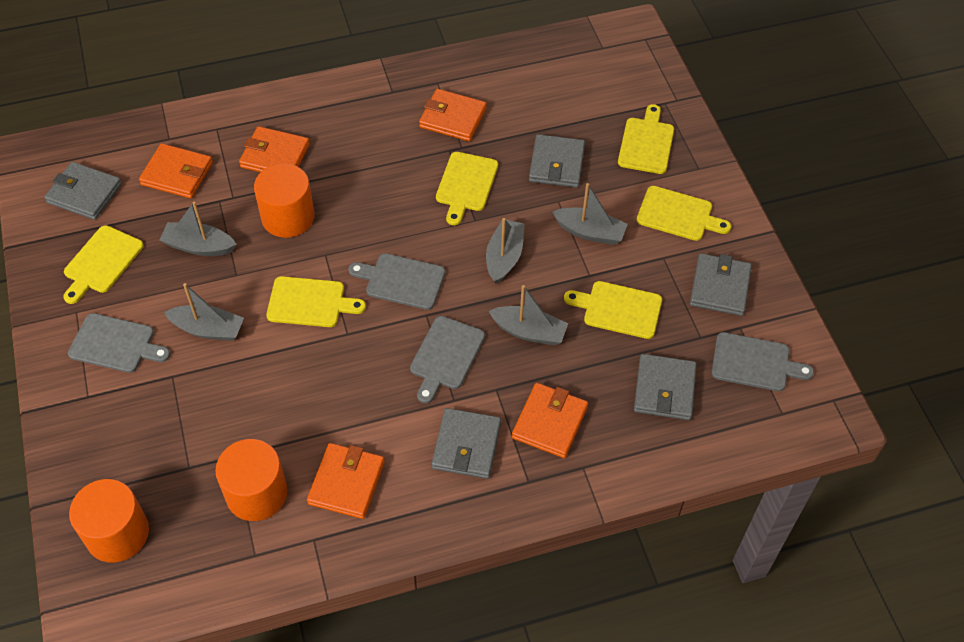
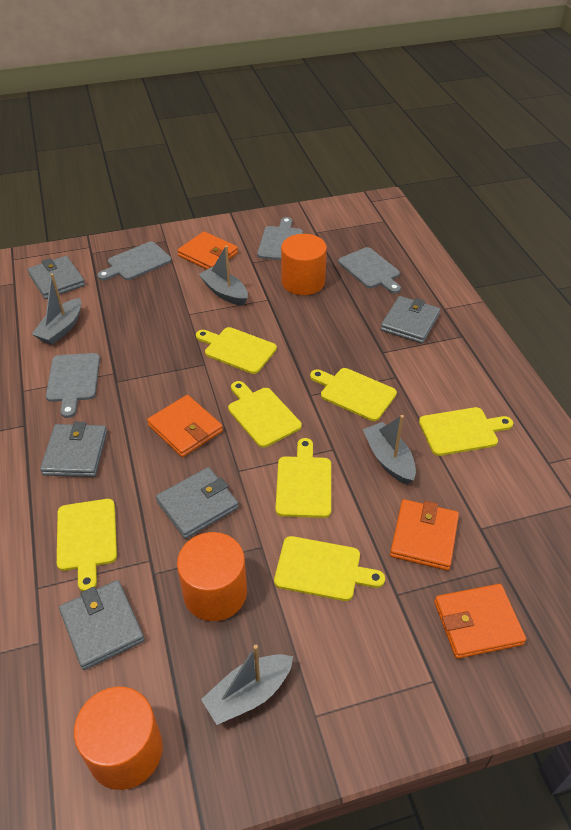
grey boat: [160,201,237,256] [164,283,244,341] [486,218,525,284] [489,285,568,345] [552,183,628,245] = 5 -> [32,273,81,345] [199,245,248,306] [201,645,293,725] [363,415,416,485] = 4
orange wallet: [139,143,213,198] [239,126,310,172] [307,443,385,519] [419,89,487,141] [512,383,588,458] = 5 -> [147,395,223,457] [177,231,238,269] [390,499,459,571] [434,584,526,659] = 4
yellow cutting board: [63,225,144,304] [266,276,366,327] [436,152,498,225] [564,281,662,339] [618,104,674,174] [637,186,731,241] = 6 -> [57,499,117,591] [196,327,277,374] [228,381,302,448] [274,536,385,601] [275,438,331,518] [310,368,397,421] [419,407,513,456] = 7

